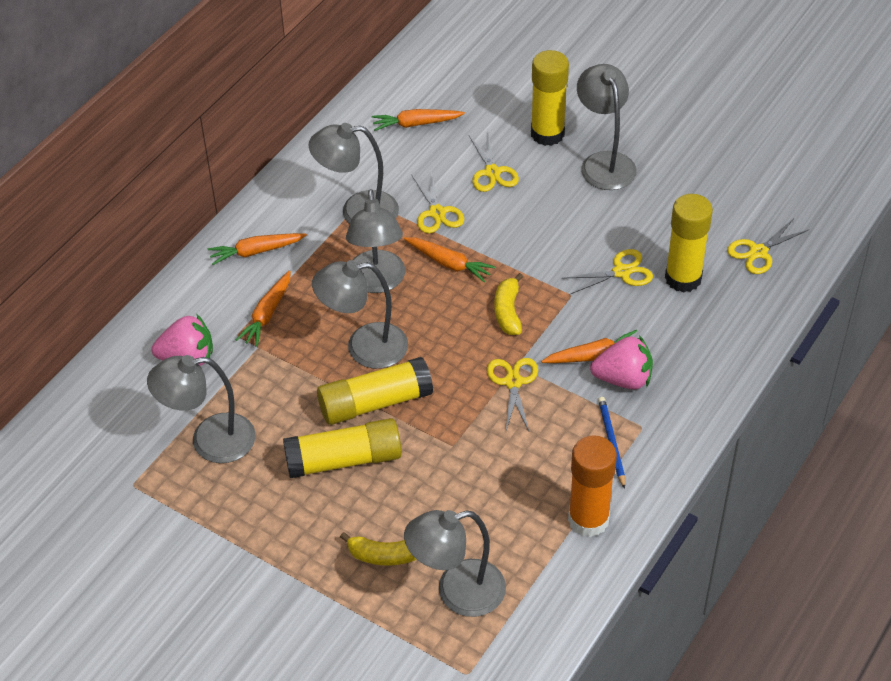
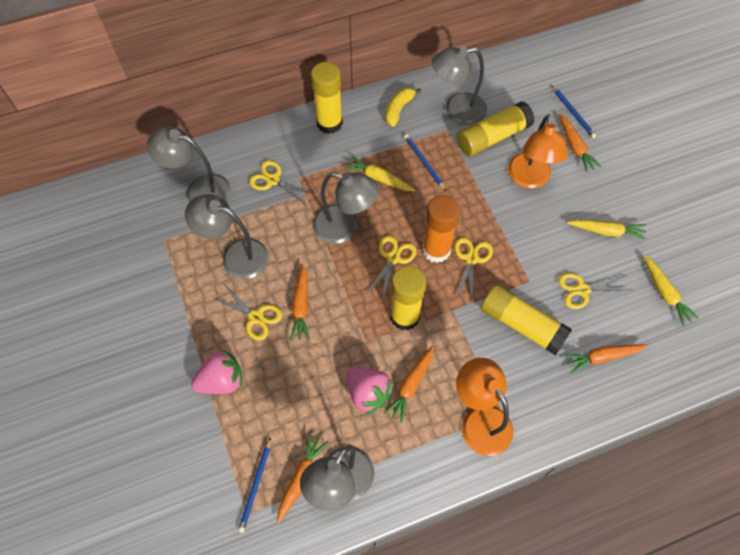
blue pencil: [598,397,625,489] = 1 -> [238,437,271,533] [404,134,446,191] [551,85,596,138] = 3
grey lamp: [147,355,255,463] [308,123,399,224] [312,260,408,369] [346,189,405,293] [404,510,506,617] [577,64,637,190] = 6 -> [147,126,231,202] [185,194,269,279] [300,445,374,511] [313,172,379,244] [432,46,487,125] = 5
orange lamp: none = 0 -> [456,358,513,456] [508,114,568,189] = 2
yellow banana: [340,532,417,566] [494,273,523,335] = 2 -> [385,88,421,127] = 1
yellow carrot: none = 0 -> [344,156,415,191] [567,220,646,240] [643,255,699,326] = 3

